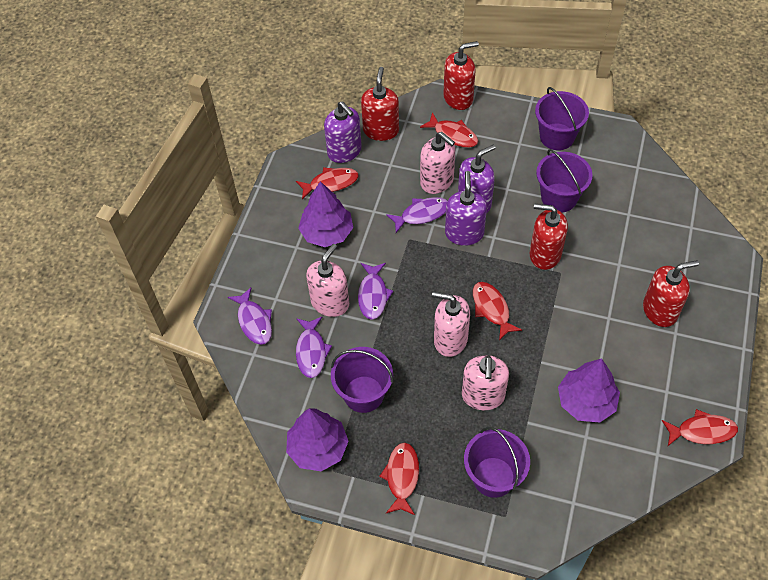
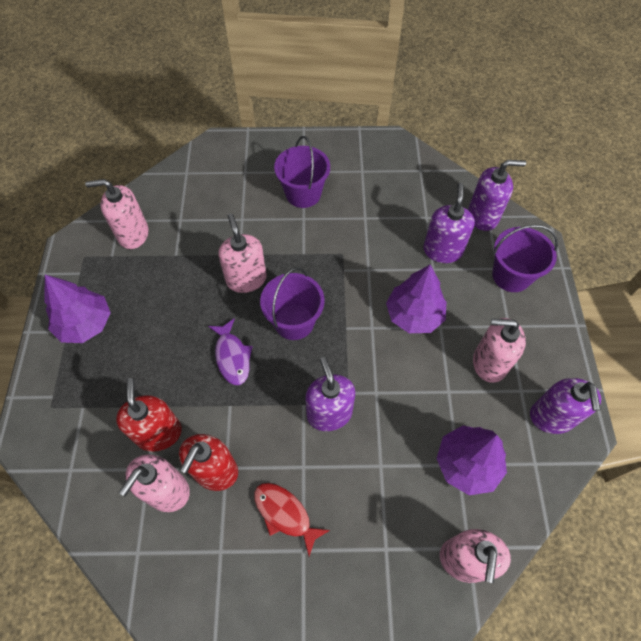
pink soap dispenser: [306,244,349,317] [420,132,455,194] [432,292,470,357] [462,355,509,410] = 4 -> [85,179,148,249] [119,454,190,512] [218,213,267,293] [440,529,511,583] [473,318,526,383] = 5
purple bucket: [331,347,393,413] [464,427,530,498] [535,87,589,150] [536,149,593,212] = 4 -> [260,267,325,340] [274,136,330,208] [492,225,558,292] = 3
purple fish: [228,288,272,345] [296,317,332,378] [358,263,393,320] [386,197,447,233] = 4 -> [208,318,253,385] = 1
purple soap dispenser: [324,101,362,163] [445,171,487,246] [458,145,496,213] = 3 -> [305,357,355,431] [423,183,475,263] [468,160,526,231] [530,378,601,434] = 4
red fish: [296,167,359,200] [379,442,419,515] [420,112,478,148] [473,282,522,341] [662,409,738,446] = 5 -> [254,483,330,556] = 1
red soap dispenser: [361,67,399,141] [443,41,479,110] [530,204,568,270] [643,260,699,327] = 4 -> [116,378,182,452] [179,434,238,491] = 2

